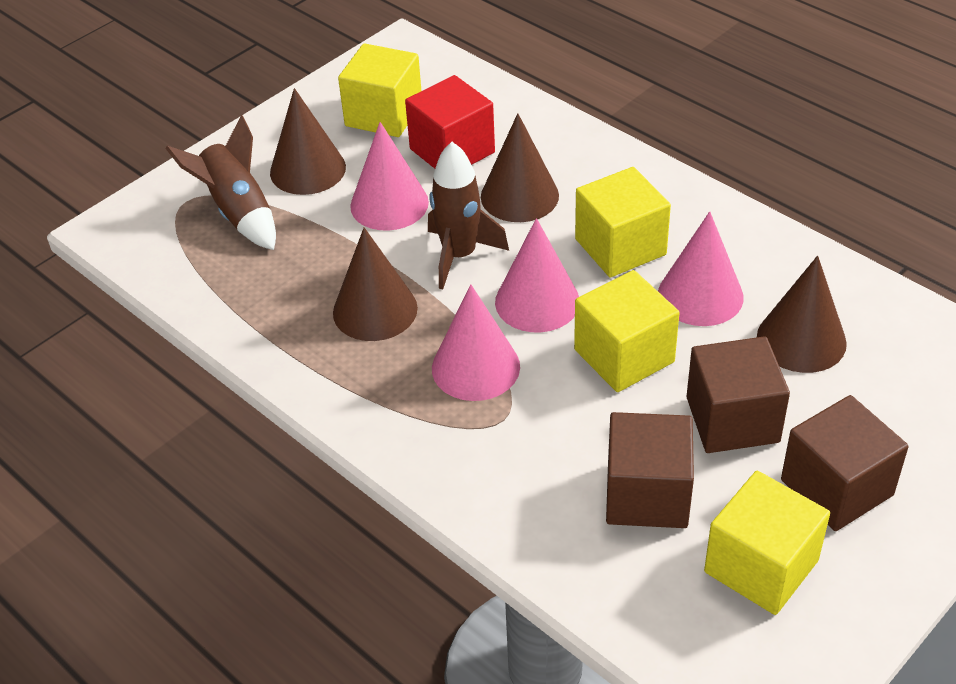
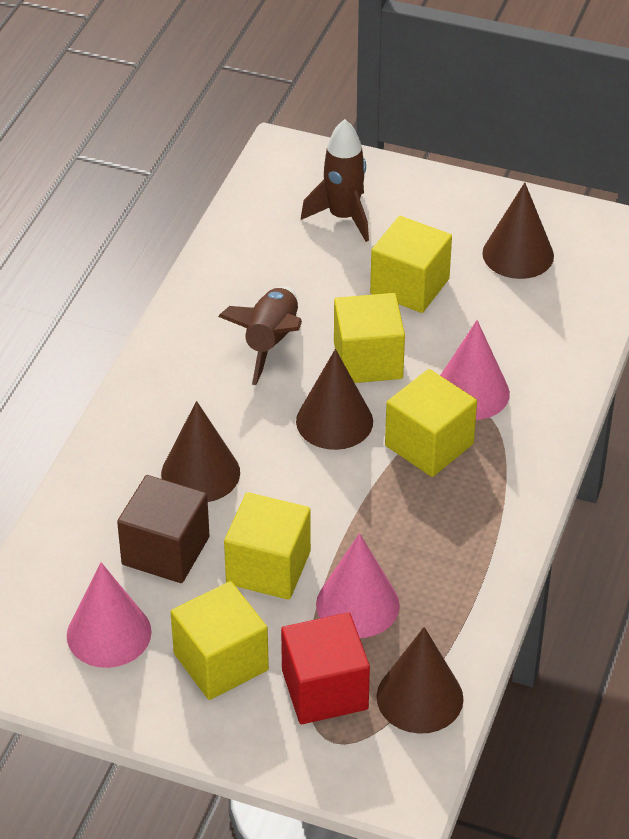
brown cube: [606,412,694,528] [686,336,790,453] [781,395,909,531] = 3 -> [117,475,209,583] = 1
pink cone: [350,122,429,231] [432,284,520,401] [495,218,579,332] [658,211,744,326] = 4 -> [67,562,152,668] [316,533,400,638] [440,320,510,420] = 3
yellow cube: [338,43,421,137] [574,270,680,392] [575,167,671,277] [704,471,830,615] = 4 -> [170,581,269,700] [224,492,311,600] [334,293,405,383] [370,216,452,313] [385,369,477,477] = 5

